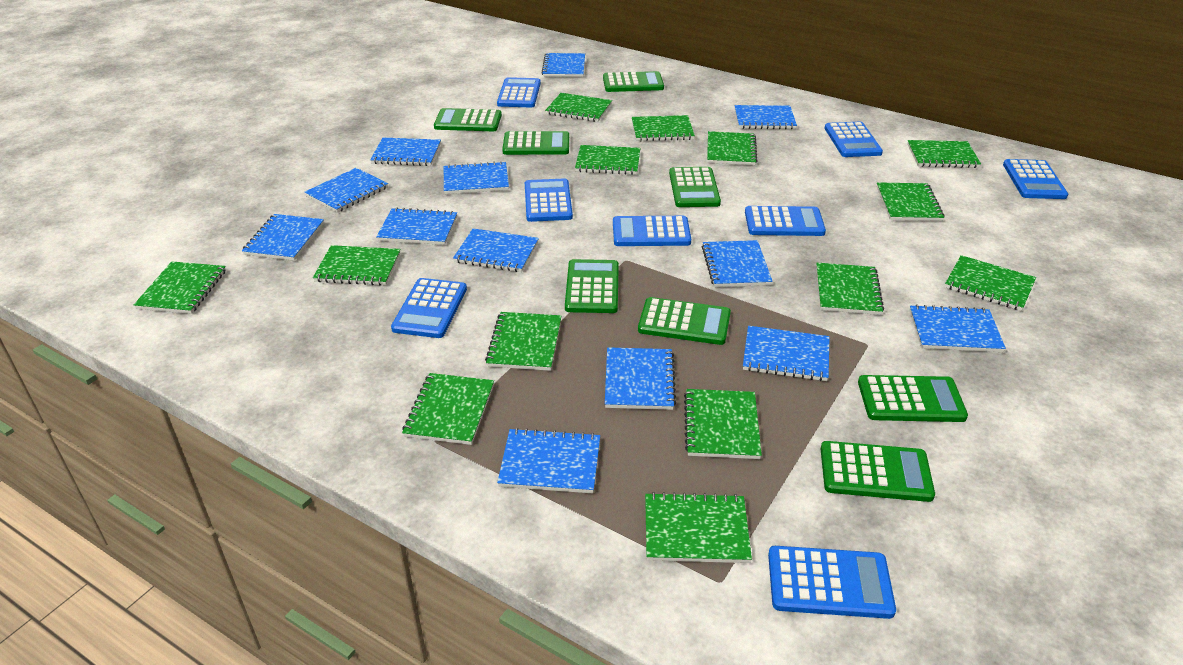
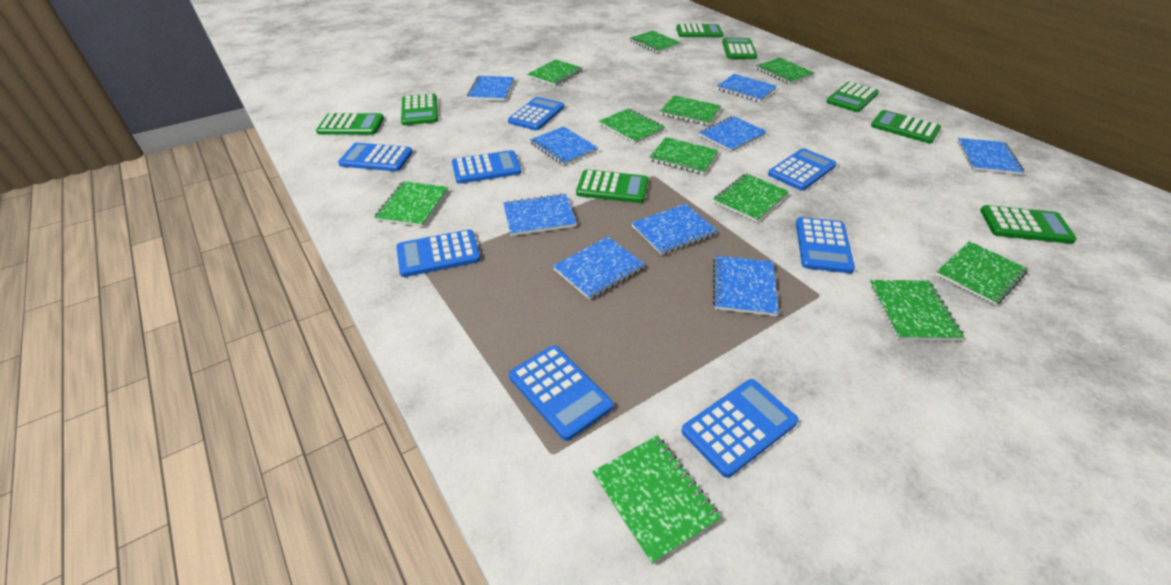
blue notebook: [242,214,324,261] [305,168,388,213] [370,138,441,166] [376,207,457,245] [444,161,509,194] [453,228,539,272] [497,428,600,493] [541,53,585,77] [605,347,676,410] [702,240,773,287] [735,105,797,129] [743,326,829,381] [910,305,1006,352] = 13 -> [467,76,514,101] [503,194,577,236] [530,127,598,165] [553,237,645,300] [632,204,717,255] [699,116,767,152] [713,255,779,317] [717,74,777,102] [957,138,1024,175] = 9
green notebook: [134,261,226,314] [313,245,401,286] [402,373,494,445] [485,312,561,371] [545,93,612,122] [575,145,640,175] [632,115,695,141] [645,492,752,563] [684,389,762,459] [707,131,757,165] [816,263,884,315] [877,182,944,221] [907,140,981,168] [945,255,1036,311] = 14 -> [374,181,448,227] [527,59,583,86] [592,435,721,565] [599,108,665,144] [630,31,681,53] [649,137,719,174] [660,95,721,125] [713,173,789,222] [756,58,815,84] [869,280,964,341] [936,241,1028,306] = 11

